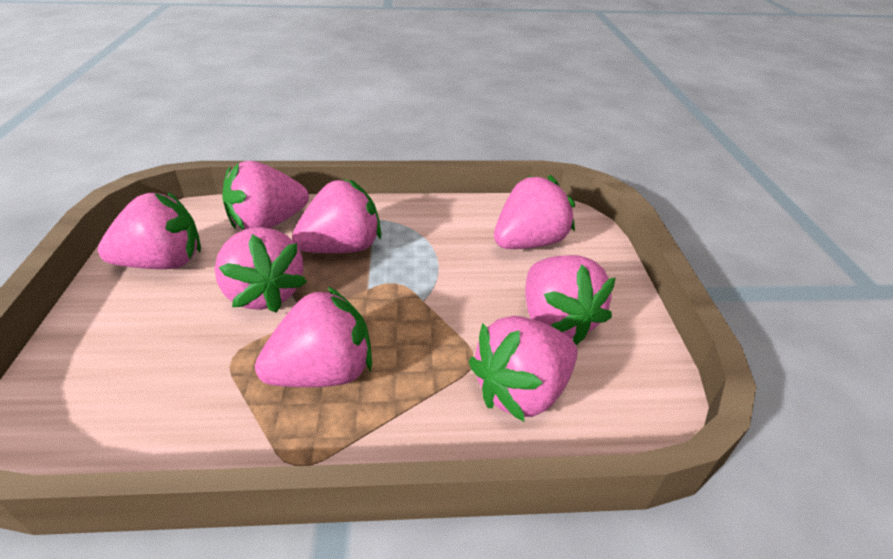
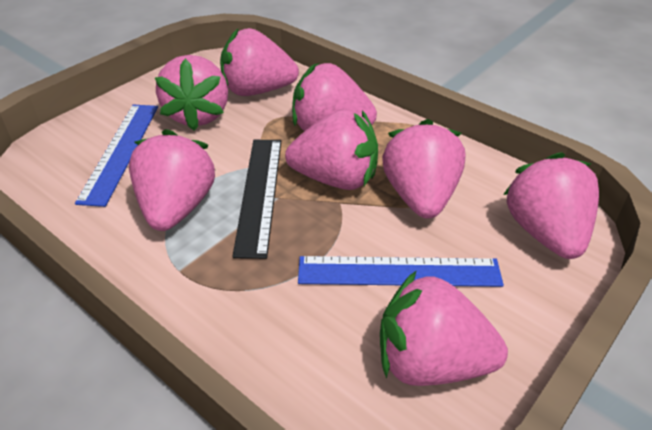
black ruler: none = 0 -> [232,140,281,259] = 1
blue ruler: none = 0 -> [75,105,158,207] [298,256,504,287] = 2

